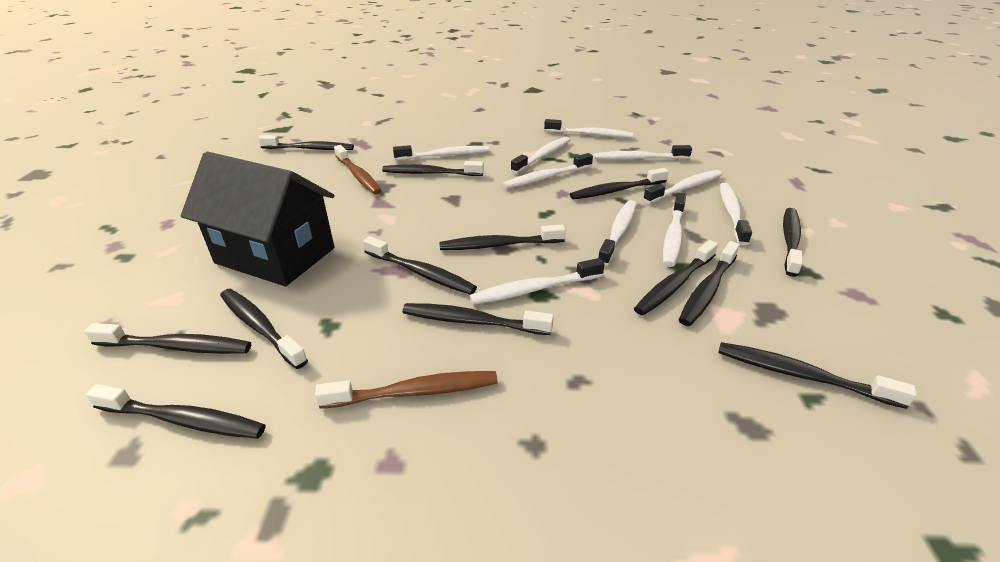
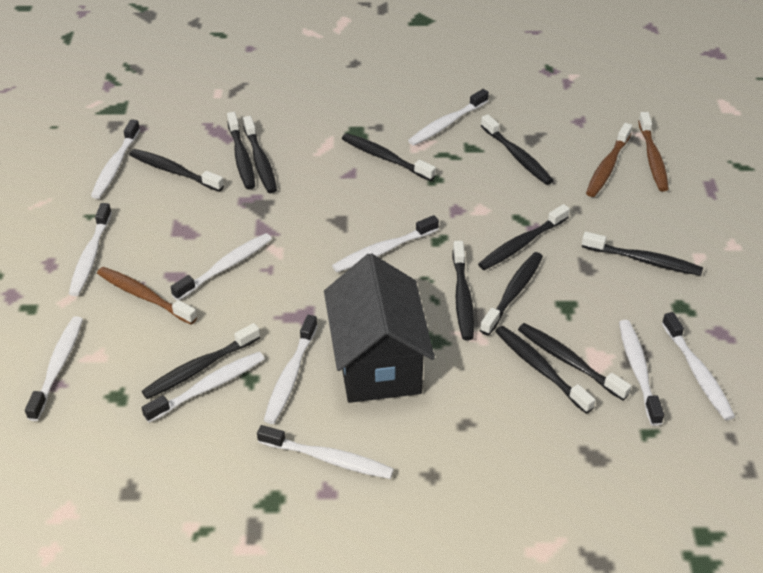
black toothbrush: [85,323,251,354] [86,384,266,439] [220,289,308,369] [258,135,354,150] [363,236,477,295] [382,161,484,176] [402,303,554,335] [439,225,566,250] [570,168,669,199] [634,240,718,316] [679,241,740,326] [718,342,917,409] [783,208,803,277] = 13 -> [129,149,224,192] [141,323,260,399] [227,112,255,190] [243,116,277,193] [342,133,436,181] [452,241,474,340] [478,204,570,270] [480,252,543,335] [481,114,554,185] [496,326,595,414] [518,323,631,400] [582,232,703,276] = 12
brown toothbrush: [315,371,498,409] [334,145,382,194] = 2 -> [97,267,197,325] [586,123,632,197] [638,112,669,191] = 3
white toothbrush: [393,145,489,160] [470,258,605,304] [502,153,593,189] [511,137,570,174] [544,119,633,138] [593,145,692,160] [598,200,637,266] [643,170,722,204] [663,193,686,267] [720,183,752,245] = 10 -> [25,316,83,421] [69,203,112,296] [91,119,140,199] [141,352,265,423] [171,233,272,300] [257,425,394,479] [264,315,318,424] [332,215,439,272] [408,89,489,146] [619,320,664,426] [662,312,735,421] = 11

